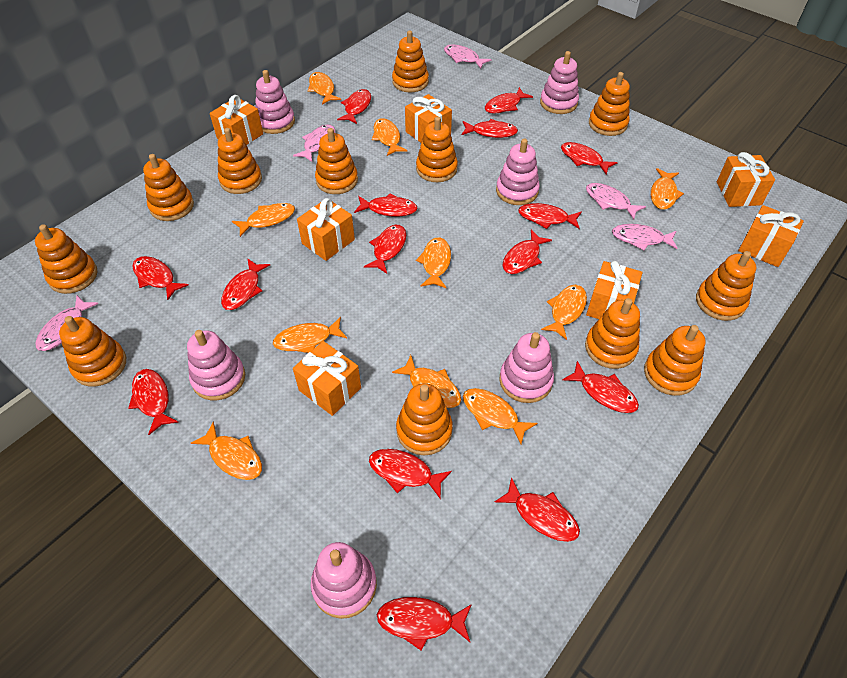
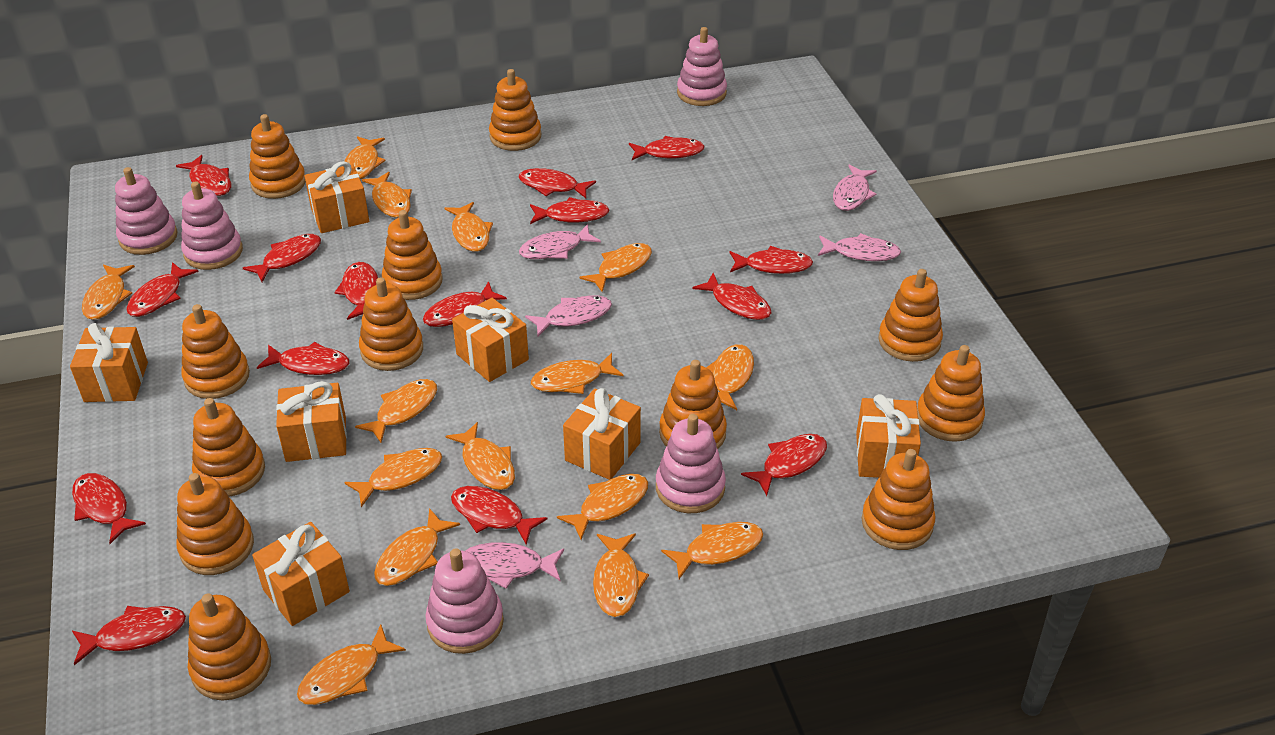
orange fish: [191,422,262,480] [232,203,295,237] [273,317,347,353] [308,72,341,104] [372,118,408,156] [392,355,461,408] [416,237,451,288] [463,388,538,444] [541,285,587,340] [651,168,684,210] = 10 -> [82,265,135,320] [297,624,406,705] [344,136,386,179] [345,448,442,507] [355,379,437,443] [362,172,412,218] [374,508,460,586] [444,202,493,252] [445,422,515,490] [531,353,623,394] [557,474,648,540] [579,243,652,292] [593,533,649,617] [661,522,763,579] [706,344,754,410] = 15
pink stacking toy: [187,330,245,401] [255,70,295,134] [311,542,377,619] [496,139,540,205] [499,332,554,403] [540,51,579,114] = 6 -> [115,167,178,255] [181,181,243,270] [425,548,504,654] [656,414,726,513] [677,27,727,106] = 5

